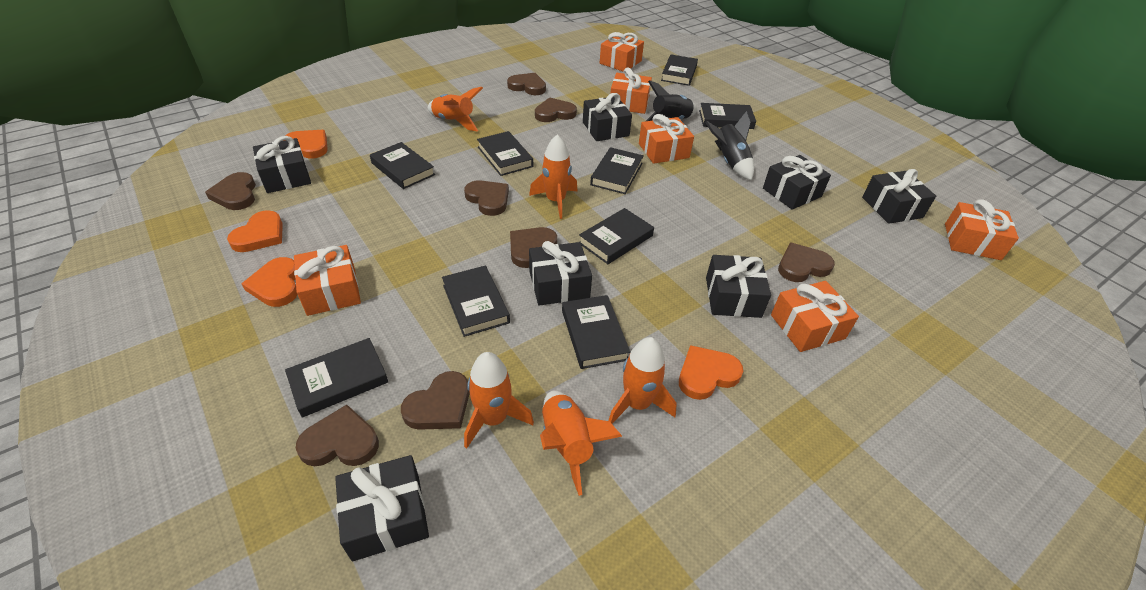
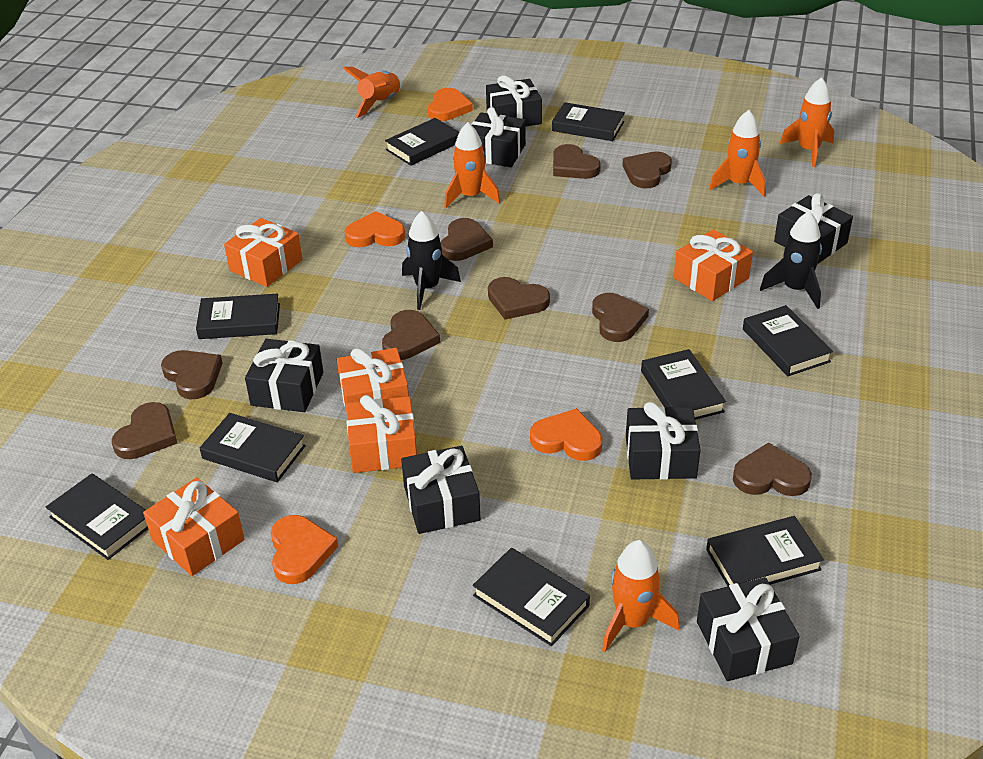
brown heart: [205,172,256,210] [296,405,379,466] [401,371,470,430] [464,180,509,216] [507,73,546,95] [510,227,557,268] [535,97,577,122] [778,243,835,282] = 8 -> [112,402,178,459] [161,350,223,399] [382,310,440,360] [441,218,493,261] [488,277,550,320] [553,144,601,179] [592,293,649,342] [622,152,672,188] [733,443,812,496] = 9
orange gift: [294,245,361,316] [600,32,644,72] [610,67,652,114] [639,114,694,164] [771,281,859,352] [945,199,1019,260] = 6 -> [143,477,245,576] [224,218,302,287] [337,348,409,413] [346,395,417,473] [674,229,753,301] = 5

